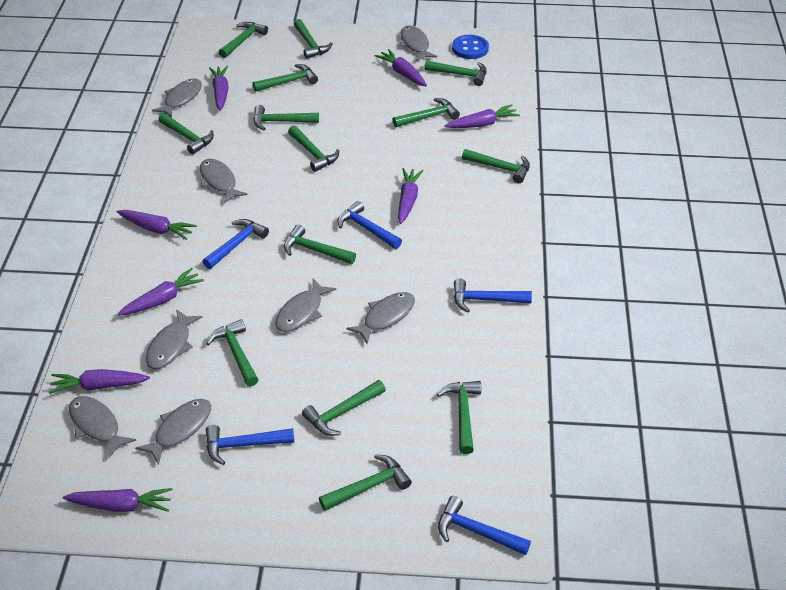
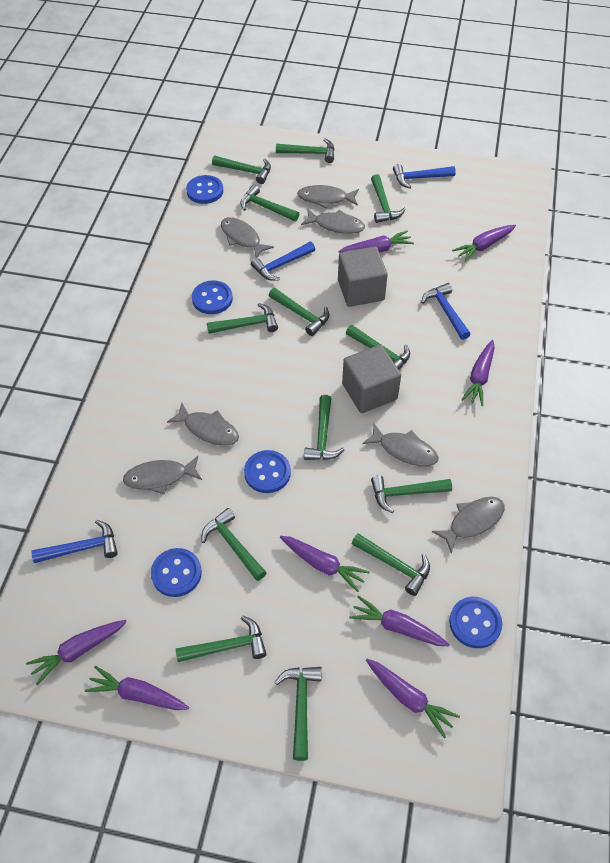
blue button: [452,35,489,59] = 1 -> [151,548,202,597] [186,175,223,204] [192,280,233,314] [244,450,291,493] [449,597,502,648] = 5
blue hammer: [202,219,269,269] [206,425,294,465] [338,201,402,249] [438,496,531,556] [454,279,532,312] = 5 -> [31,520,118,563] [251,242,315,281] [393,164,456,188] [421,283,471,340] = 4
green hammer: [158,113,214,154] [206,319,259,386] [219,22,268,58] [253,64,318,92] [254,105,319,130] [284,225,356,264] [288,125,339,172] [293,19,333,59] [302,380,386,436] [319,454,412,511] [392,98,460,127] [424,60,487,86] [437,381,481,454] [462,149,530,183] = 14 -> [175,616,267,662] [202,508,267,581] [207,303,278,334] [212,156,271,184] [240,185,299,221] [269,288,329,336] [275,667,322,761] [276,138,334,163] [304,395,344,460] [346,325,410,370] [352,533,430,596] [371,174,406,223] [371,475,452,513] = 13
grey cube: none = 0 -> [338,247,388,307] [342,345,401,413] = 2
grey fish: [69,396,136,458] [135,399,211,465] [146,309,203,369] [152,79,202,118] [200,159,248,204] [275,278,336,332] [346,292,415,344] [399,25,437,61] = 8 -> [123,456,202,494] [167,403,239,446] [221,217,274,258] [297,185,359,209] [301,209,365,234] [362,423,438,466] [432,497,505,554] = 7

